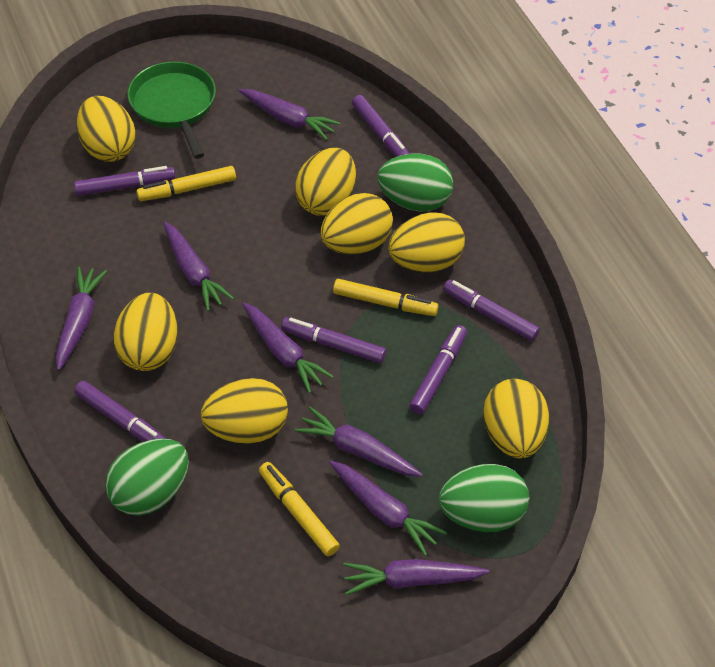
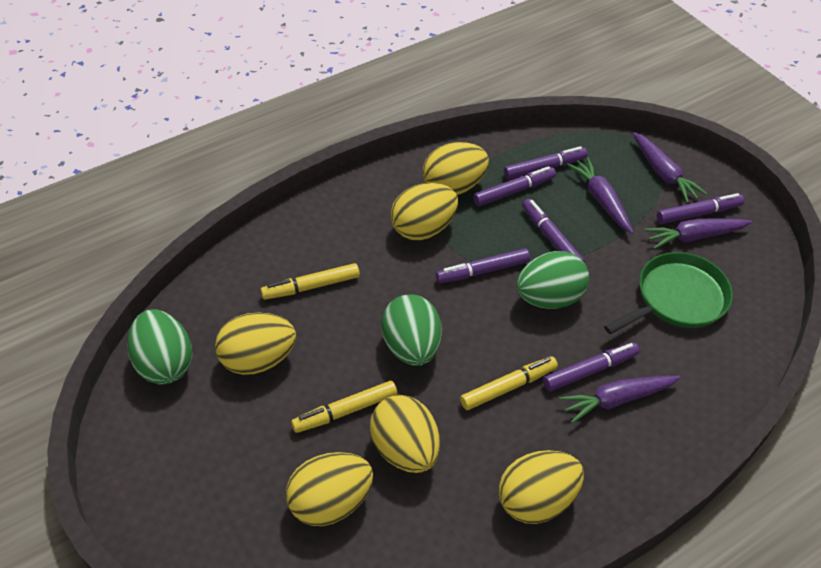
purple carrot: [56,267,107,370] [164,222,234,311] [238,89,340,140] [242,303,334,393] [295,407,423,477] [329,461,447,556] [343,559,490,595] = 7 -> [559,376,681,424] [567,157,634,234] [632,132,708,203] [644,219,752,249] = 4
yellow egg: [77,96,136,162] [113,293,178,371] [201,378,288,443] [295,148,356,216] [321,193,393,254] [388,212,465,272] [483,379,549,458] = 7 -> [215,312,296,375] [286,452,373,526] [370,395,440,473] [391,183,458,240] [423,142,489,195] [499,450,584,524] = 6

